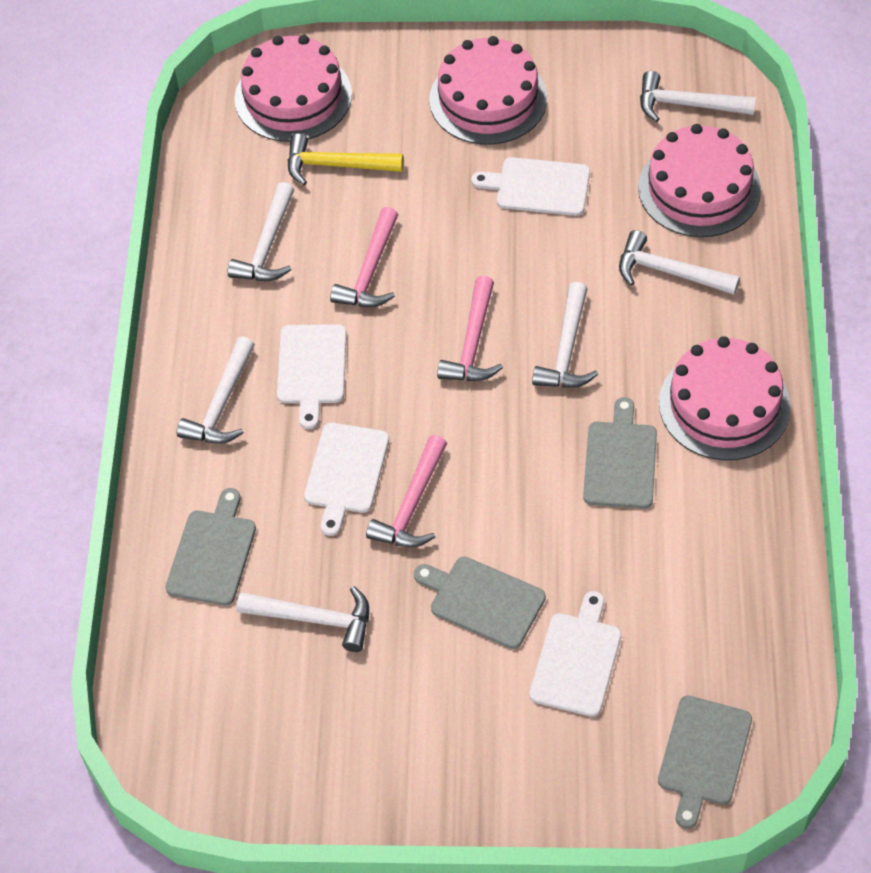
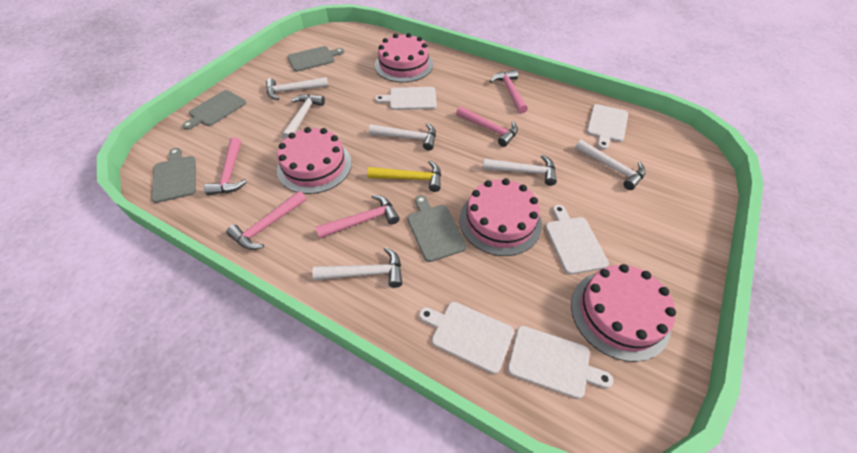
pink hammer: [330,207,398,307] [366,435,447,547] [437,276,503,381] = 3 -> [204,137,247,195] [226,191,307,250] [315,195,400,239] [456,106,518,147] [490,70,528,114] = 5
white cutting board: [277,324,347,429] [304,423,389,536] [471,157,590,216] [529,591,621,717] = 4 -> [375,87,437,110] [419,302,514,374] [508,326,613,399] [545,205,609,274] [587,104,628,149] = 5

